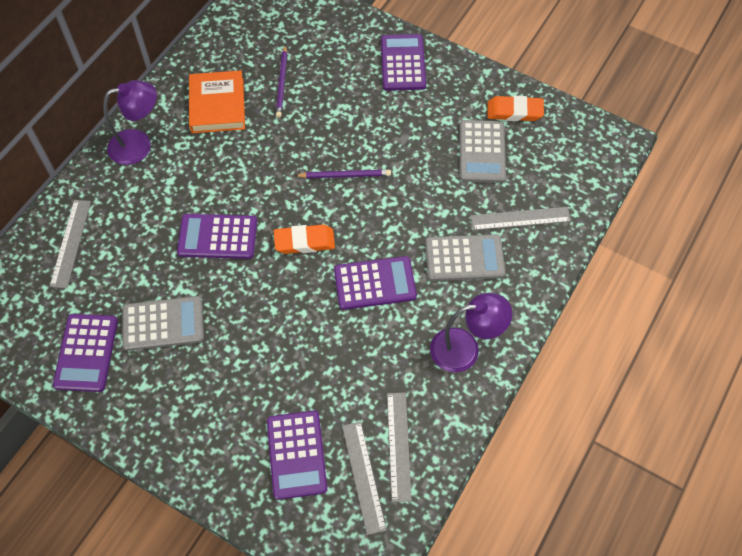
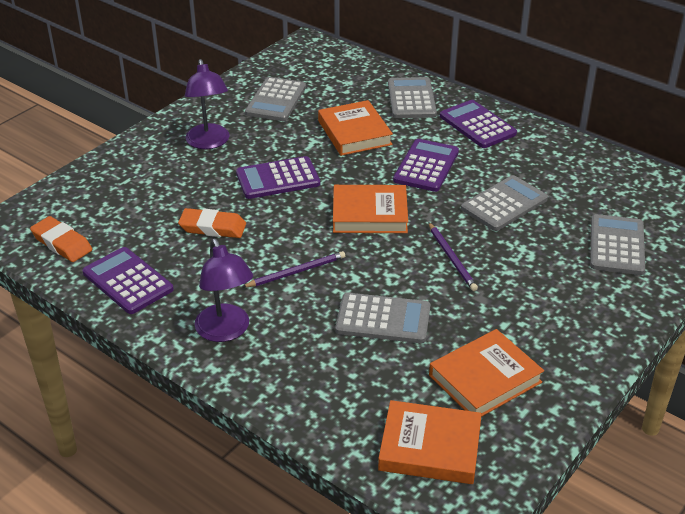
grey calculator: [122,296,204,351] [425,234,505,281] [460,120,506,183] = 3 -> [245,77,306,121] [335,293,431,343] [388,77,437,118] [461,175,548,231] [590,214,645,275] = 5
grey ruler: [50,200,91,288] [342,422,387,535] [387,393,412,502] [470,207,571,230] = 4 -> none = 0
orange book: [189,70,245,133] = 1 -> [318,100,393,156] [333,185,408,233] [378,400,482,484] [429,329,544,417] = 4
purple calculator: [53,314,118,392] [177,214,257,259] [267,411,327,500] [334,256,417,310] [381,34,426,91] = 5 -> [82,247,174,314] [236,156,320,199] [393,139,459,192] [440,100,517,148] = 4

